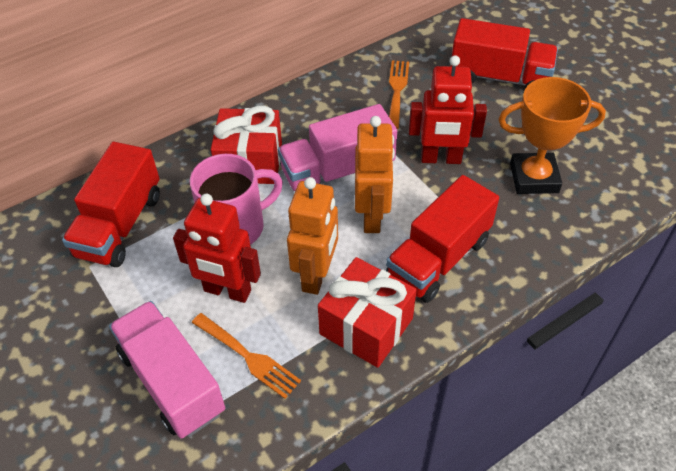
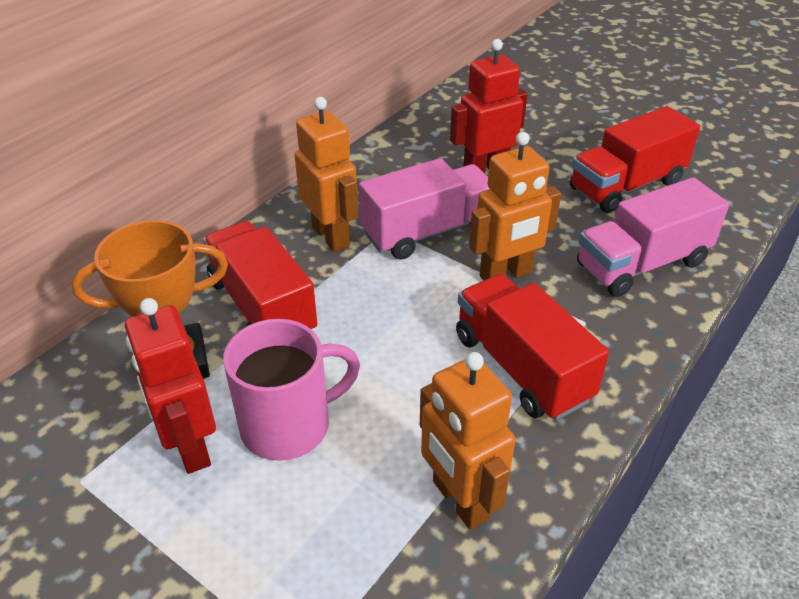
orange fork: [192,313,301,399] [389,61,409,129] = 2 -> none = 0
orange robot: [287,177,338,295] [355,116,395,233] = 2 -> [295,97,358,252] [420,352,515,530] [469,132,561,281] = 3
red gift: [211,106,282,184] [318,257,417,368] = 2 -> none = 0

